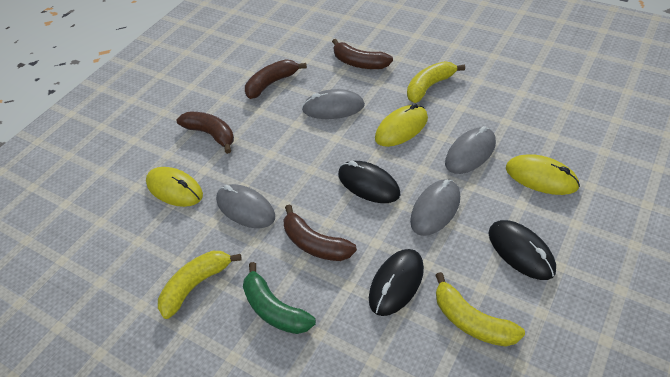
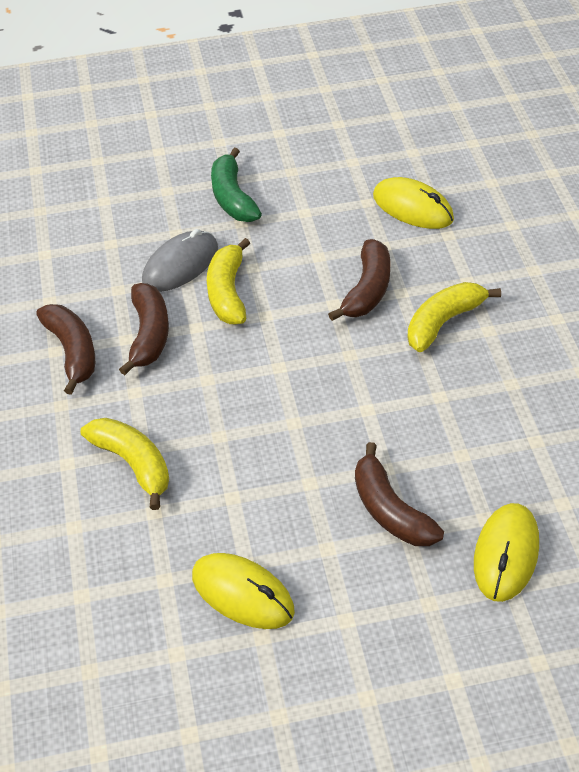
black mouse: [338,161,400,203] [369,249,424,316] [488,220,556,280] = 3 -> none = 0
grey mouse: [216,184,275,228] [302,89,365,119] [410,179,460,236] [445,126,496,174] = 4 -> [142,229,218,292] = 1

